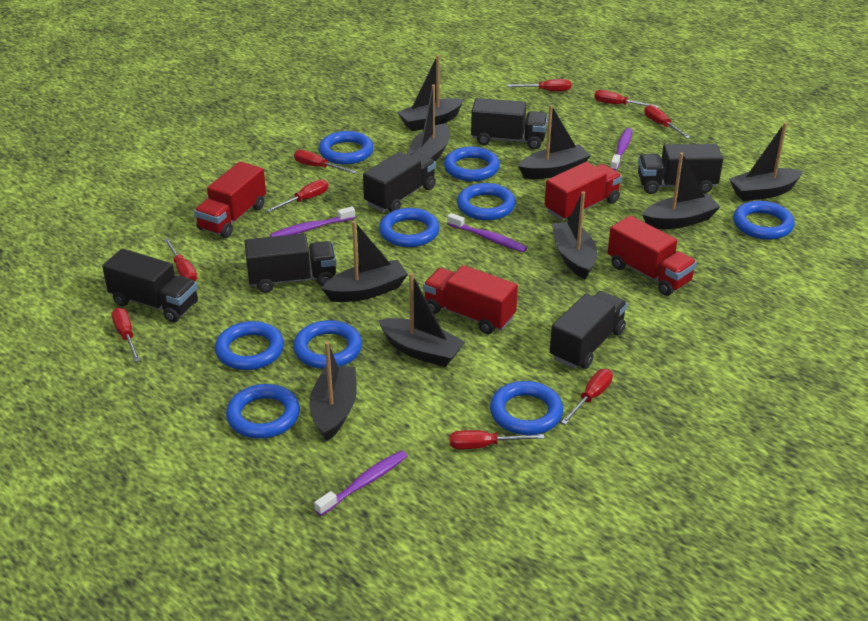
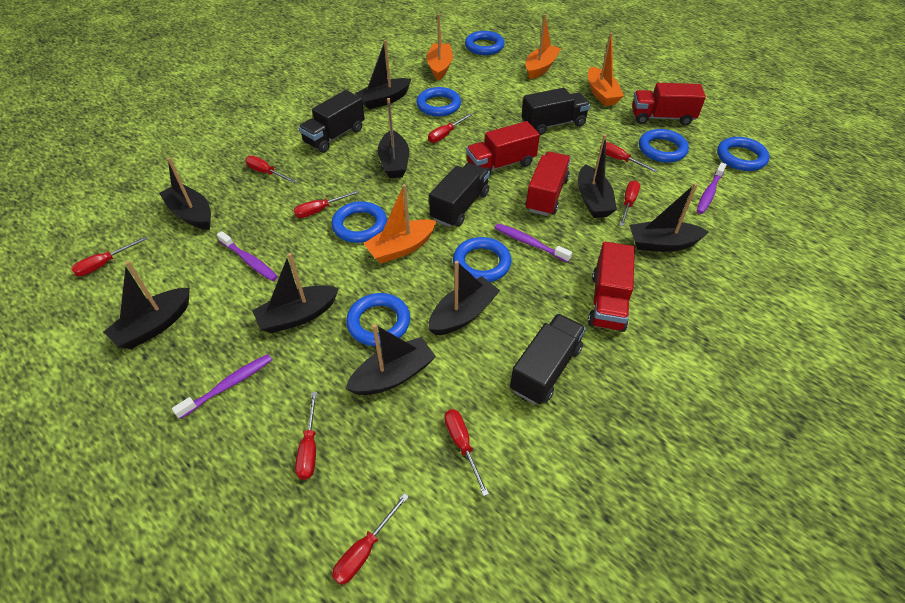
black truck: [102,249,198,323] [244,234,336,293] [363,152,436,212] [471,98,548,149] [550,291,627,369] [638,144,723,194] = 6 -> [299,90,365,153] [429,163,490,227] [510,313,586,405] [521,88,590,135] = 4
blue ring: [215,321,284,370] [226,384,300,439] [293,320,362,369] [319,131,374,165] [379,208,440,247] [444,146,500,181] [457,183,516,221] [490,381,563,435] [733,201,795,240] = 9 -> [332,201,387,243] [346,293,410,346] [416,87,461,117] [453,237,512,282] [465,31,505,55] [639,129,689,163] [717,137,769,171] = 7
orange boat: none = 0 -> [363,184,436,264] [427,14,453,81] [526,14,561,79] [588,33,624,106] = 4

